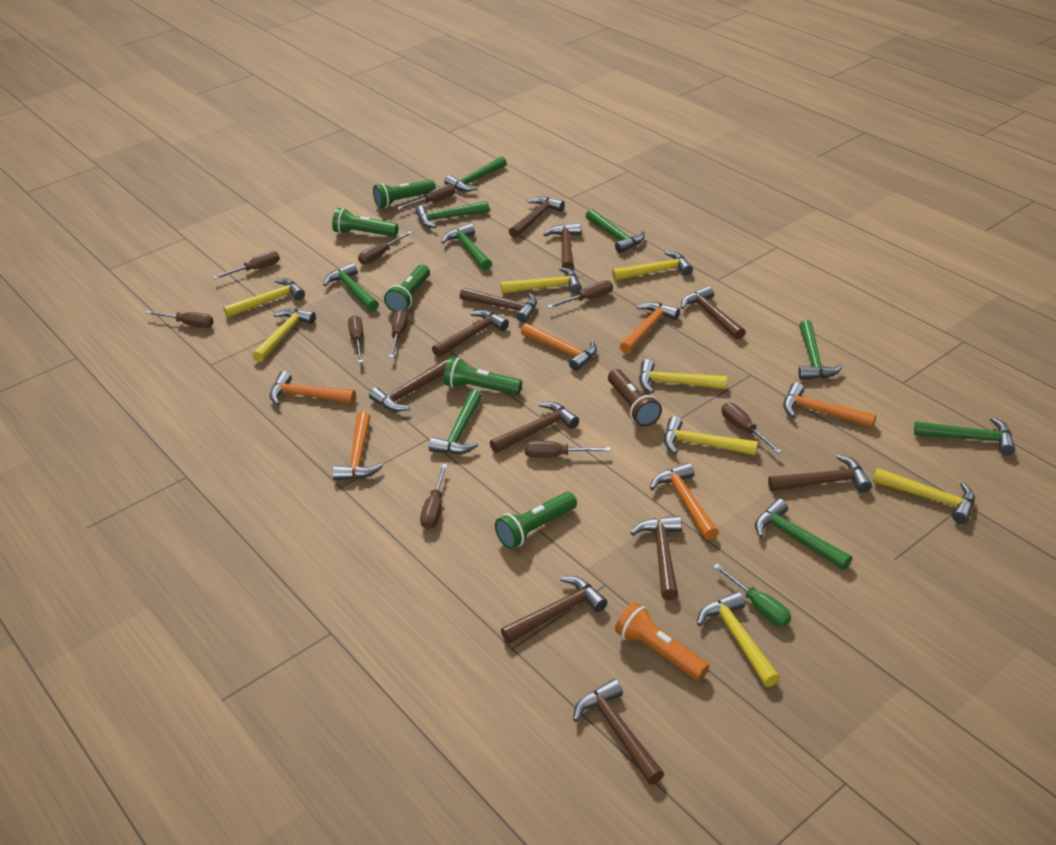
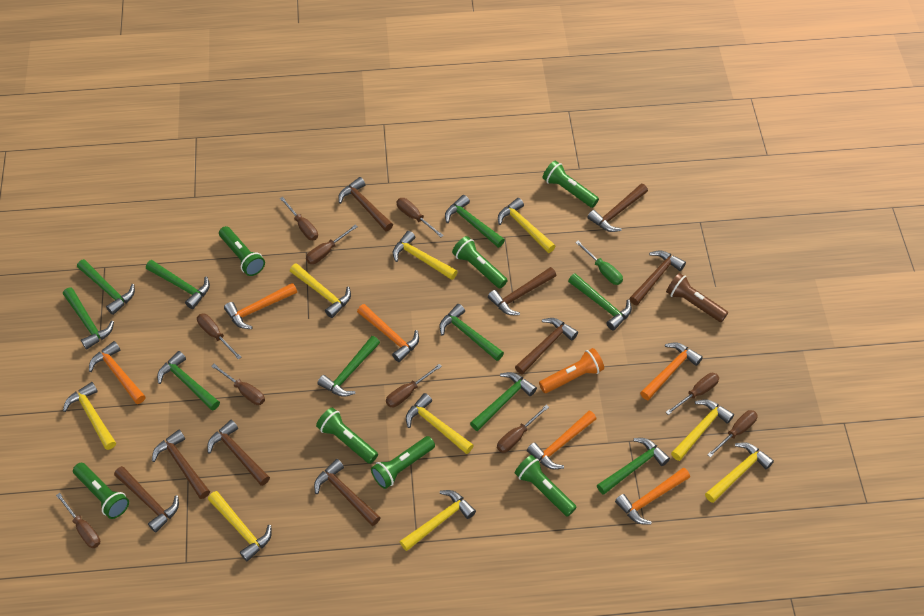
brown hammer: [369,359,448,412] [432,310,509,358] [460,288,537,323] [490,402,579,453] [501,576,607,644] [509,197,565,238] [543,223,581,270] [573,679,664,784] [631,516,682,600] [681,286,745,340] [768,455,872,492] = 11 -> [114,466,179,533] [152,430,210,499] [207,420,270,486] [314,459,381,526] [338,177,393,232] [488,267,556,315] [515,318,578,375] [587,184,648,232] [629,250,686,305] = 9
green flashlight: [332,208,398,237] [373,180,436,208] [384,265,430,312] [443,357,522,395] [495,492,577,549] = 5 -> [73,463,129,519] [219,226,265,276] [316,408,378,464] [371,436,435,489] [452,236,508,288] [515,455,577,517] [542,161,599,208] = 7
green hammer: [323,263,379,312] [415,201,489,228] [429,389,482,454] [441,223,492,270] [444,156,507,192] [586,209,644,253] [755,499,852,570] [798,320,843,380] [914,417,1015,455] = 9 -> [63,287,114,350] [77,259,135,315] [146,260,210,309] [157,351,220,411] [318,336,380,397] [439,304,504,361] [445,195,505,248] [470,372,537,431] [568,273,632,331] [597,438,670,495] = 10
yellow hammer: [223,278,305,318] [252,308,316,362] [501,267,582,294] [612,251,693,281] [639,359,727,393] [664,416,758,455] [697,591,780,687] [873,468,975,524] = 8 -> [63,382,116,450] [208,491,272,561] [290,263,351,318] [393,231,458,280] [399,490,476,551] [406,393,474,454] [498,198,556,253] [671,399,734,461] [705,442,774,503] = 9

